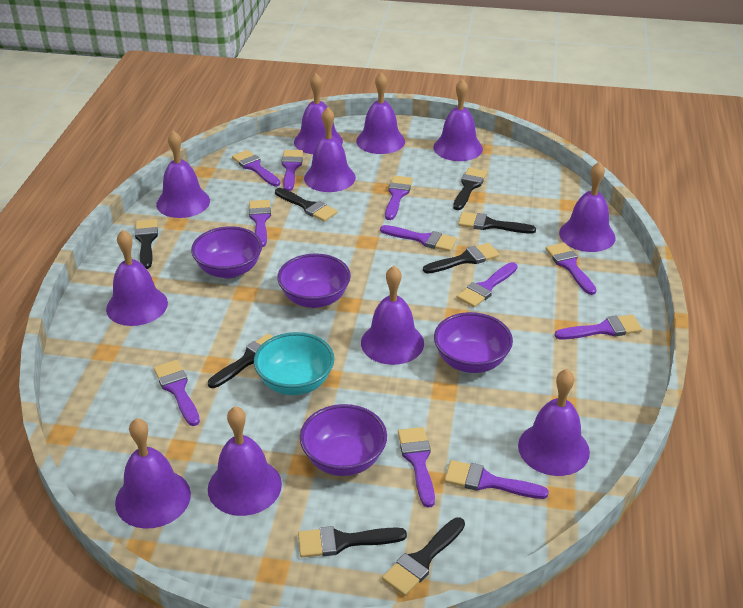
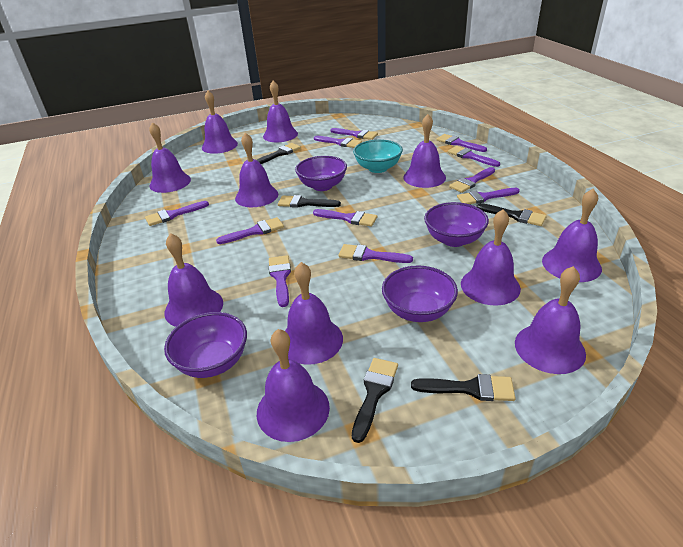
black brush: [135,219,158,269] [208,334,273,388] [275,188,338,222] [298,526,407,558] [382,517,465,596] [423,243,499,274] [453,168,487,210] [458,212,536,234] = 8 -> [257,143,301,164] [278,195,341,208] [352,358,398,443] [411,374,516,401] [477,203,547,226] = 5

